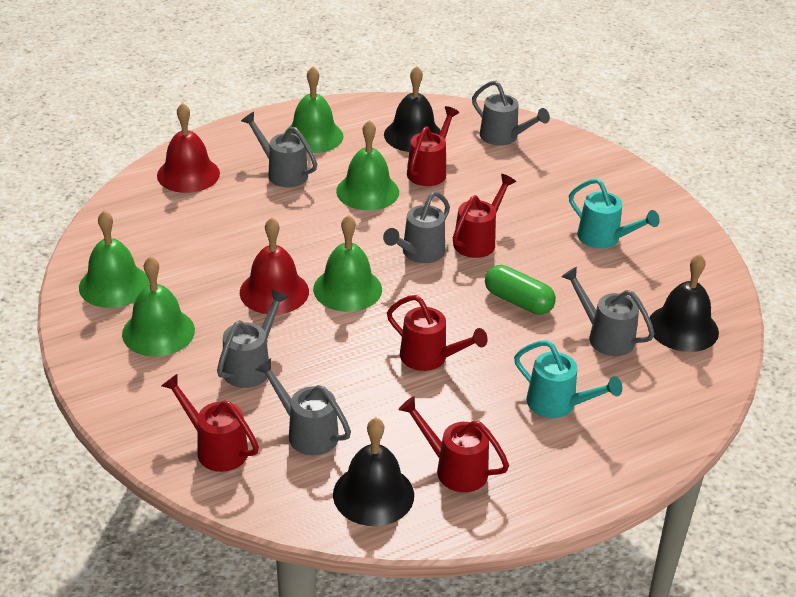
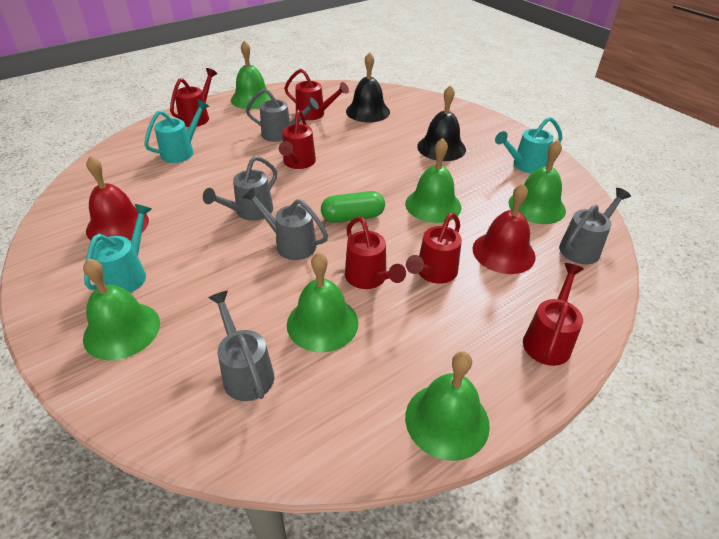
black bell: [333,418,414,526] [384,66,441,152] [649,254,719,352] = 3 -> [346,52,390,122] [417,85,466,161] = 2
green bell: [79,211,149,308] [122,256,195,357] [285,67,343,153] [313,215,382,312] [336,120,399,211] = 5 -> [83,258,160,360] [231,40,272,109] [287,252,358,352] [405,138,461,223] [405,351,490,461] [509,140,566,224] = 6
grey watering can: [217,289,288,388] [241,112,317,187] [255,358,351,455] [383,191,450,263] [472,80,550,146] [561,267,655,356] = 6 -> [203,156,277,221] [208,291,274,401] [242,187,328,260] [246,88,319,142] [559,188,631,264] = 5
red watering can: [161,374,259,472] [387,295,488,371] [399,396,509,492] [407,106,459,186] [453,174,516,258] = 5 -> [170,68,217,127] [279,110,316,169] [284,69,349,120] [345,217,406,289] [406,213,462,284] [523,263,584,366] = 6
turquoise watering can: [514,340,622,418] [569,178,660,249] = 2 -> [84,204,152,293] [144,99,209,163] [495,117,562,173] = 3

